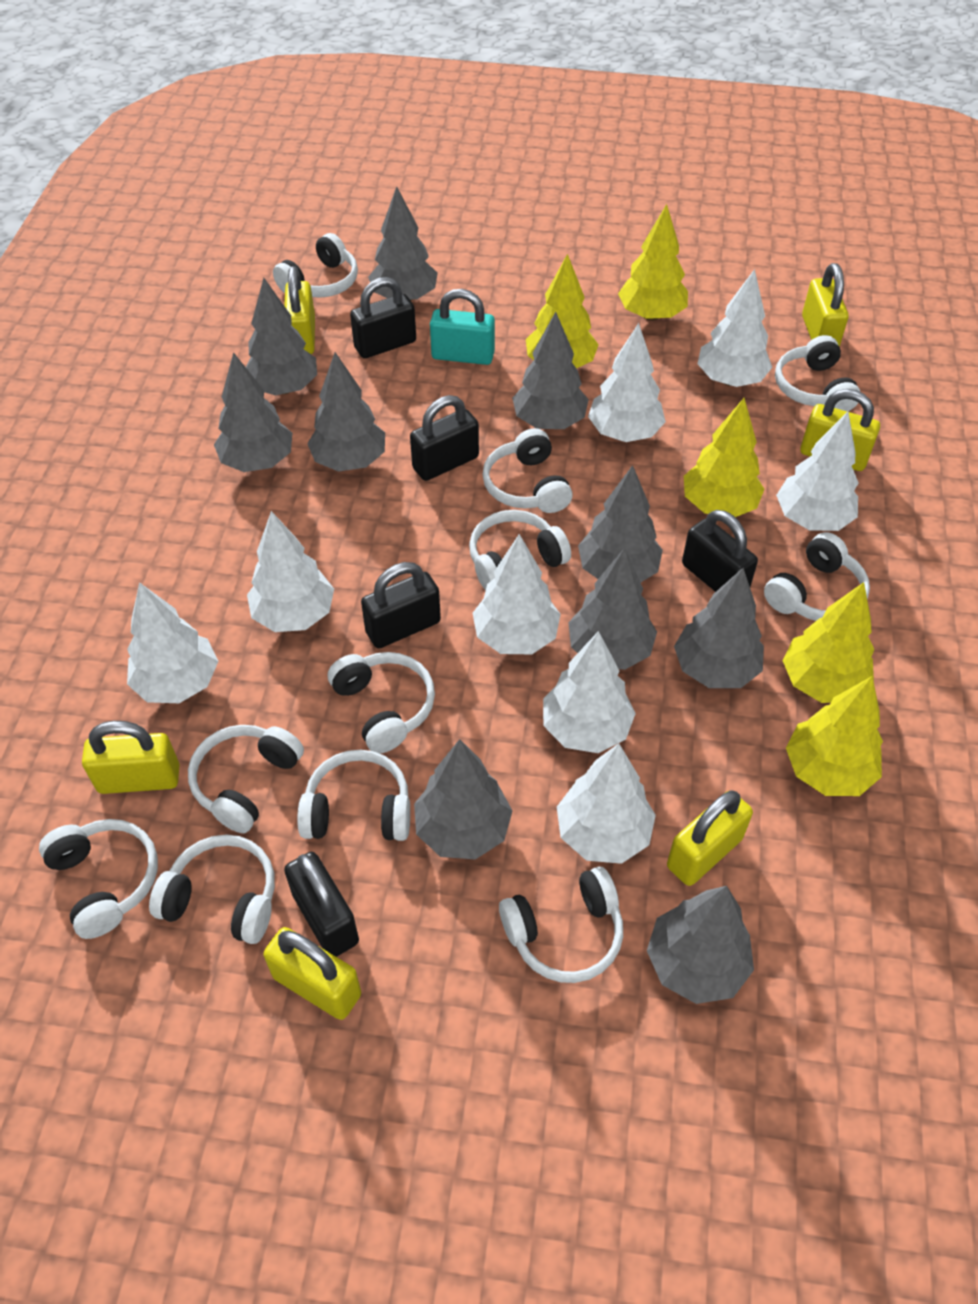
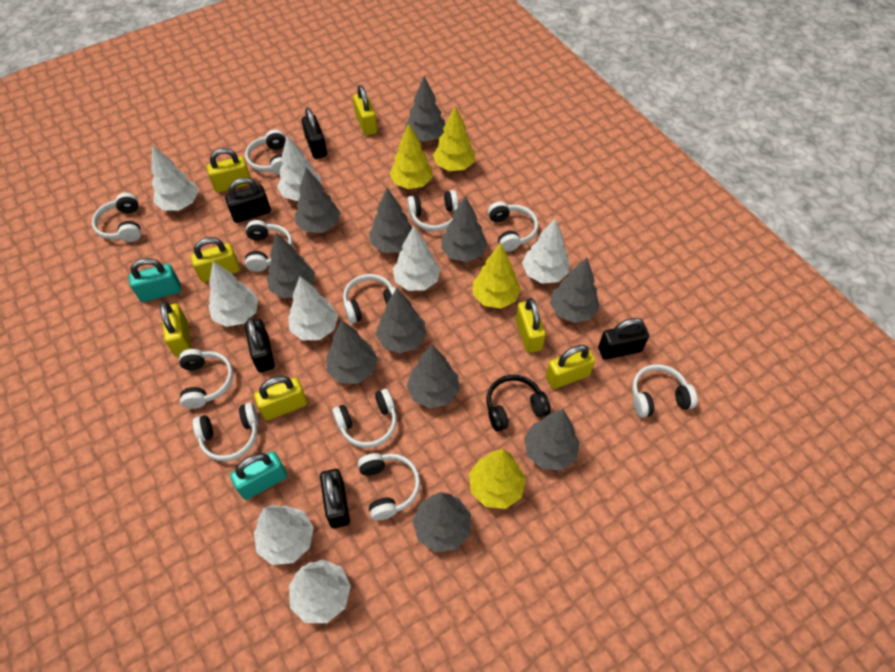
black headphones: none = 0 -> [486,375,551,431] = 1
grey tree: [214,352,292,472] [246,278,317,396] [307,352,385,472] [368,187,438,300] [414,739,512,860] [512,312,589,429] [568,548,657,670] [578,465,663,583] [647,886,754,1004] [674,568,764,688] = 10 -> [267,233,315,298] [295,168,340,233] [326,320,378,384] [369,188,412,253] [376,288,426,353] [405,76,445,142] [407,345,459,408] [413,492,471,552] [441,196,488,262] [524,409,580,470] [550,258,600,323] = 11
turquoise padlock: [430,289,495,365] = 1 -> [129,258,181,302] [230,451,287,500] = 2
yellow padlock: [82,721,180,794] [263,927,361,1020] [284,266,315,354] [667,790,753,886] [800,389,880,471] [802,263,849,347] = 6 -> [160,301,191,356] [191,237,240,282] [207,148,251,193] [254,376,307,421] [353,85,377,136] [516,298,546,353] [546,345,595,389] = 7
yellow tree: [526,254,599,368] [618,204,688,321] [684,398,764,517] [782,582,874,703] [786,676,883,796] = 5 -> [389,123,433,189] [433,106,475,171] [469,449,526,509] [473,243,521,309] = 4

